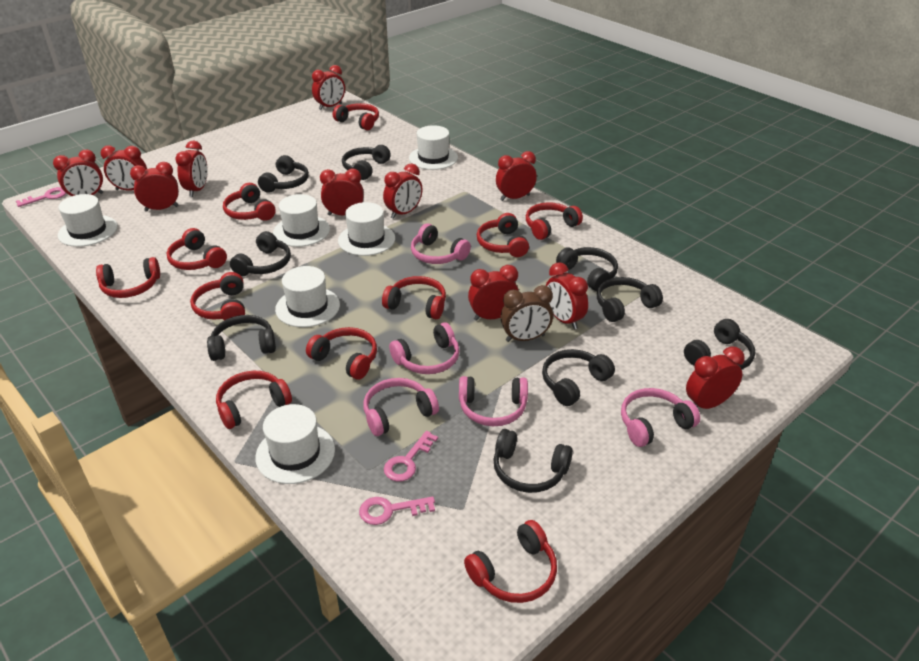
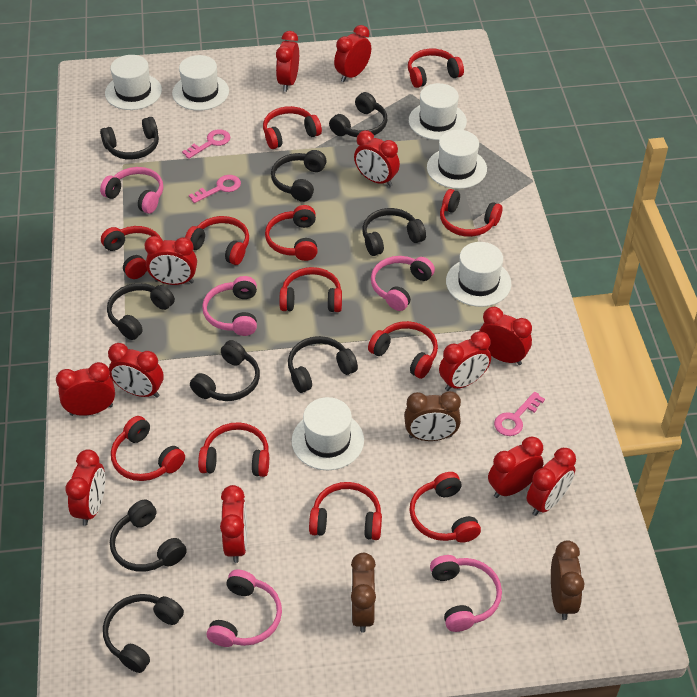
brown clock: [500,285,553,342] = 1 -> [351,553,376,633] [404,391,461,441] [551,540,584,620] = 3
red clock: [53,149,103,197] [101,145,147,191] [130,162,179,212] [175,141,208,197] [312,65,345,110] [320,168,364,216] [383,163,422,219] [468,265,519,321] [496,151,537,201] [546,262,588,329] [686,346,745,409] = 11 -> [56,362,115,416] [65,449,105,526] [108,343,164,398] [145,236,197,285] [220,485,247,563] [276,31,299,92] [334,25,371,82] [354,130,400,187] [439,331,491,391] [479,307,532,365] [488,436,544,498] [527,448,576,516] = 12
red headphones: [96,257,160,298] [167,228,227,270] [190,272,245,320] [216,371,292,429] [223,183,276,221] [306,327,377,380] [333,103,379,130] [382,276,446,319] [464,520,557,603] [477,213,529,257] [526,202,583,240] = 11 -> [101,226,161,279] [111,416,185,481] [185,216,249,265] [198,422,269,477] [263,106,322,149] [265,205,318,261] [279,267,342,312] [309,482,382,540] [368,321,438,379] [408,49,464,88] [409,472,481,543] [440,189,502,237] = 12

